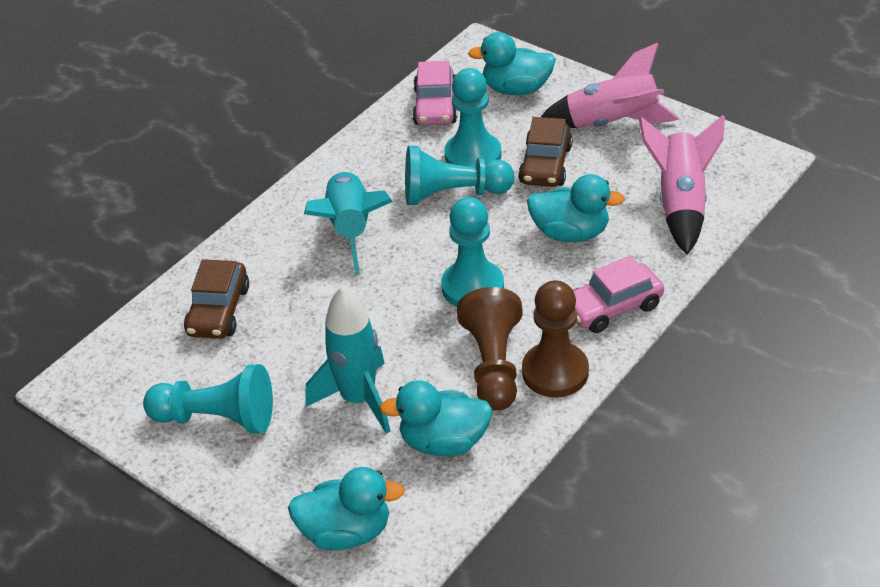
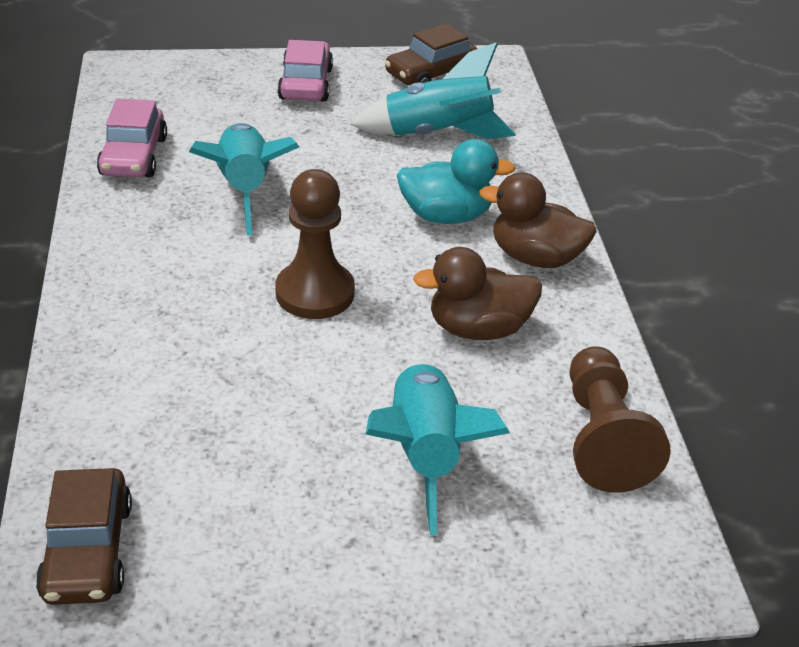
brown duck: none = 0 -> [413,247,542,340] [479,172,597,268] = 2
pink rocket: [541,43,679,128] [639,115,725,255] = 2 -> none = 0
turquoise duck: [288,467,405,551] [379,380,493,456] [468,32,556,95] [527,174,625,242] = 4 -> [397,139,515,224] = 1
turquoise pawn: [143,364,273,433] [405,146,514,205] [441,197,504,307] [444,68,502,167] = 4 -> none = 0
turquoise rocket: [304,171,393,274] [305,286,390,434] = 2 -> [189,123,299,236] [350,42,516,139] [366,360,510,535] = 3

